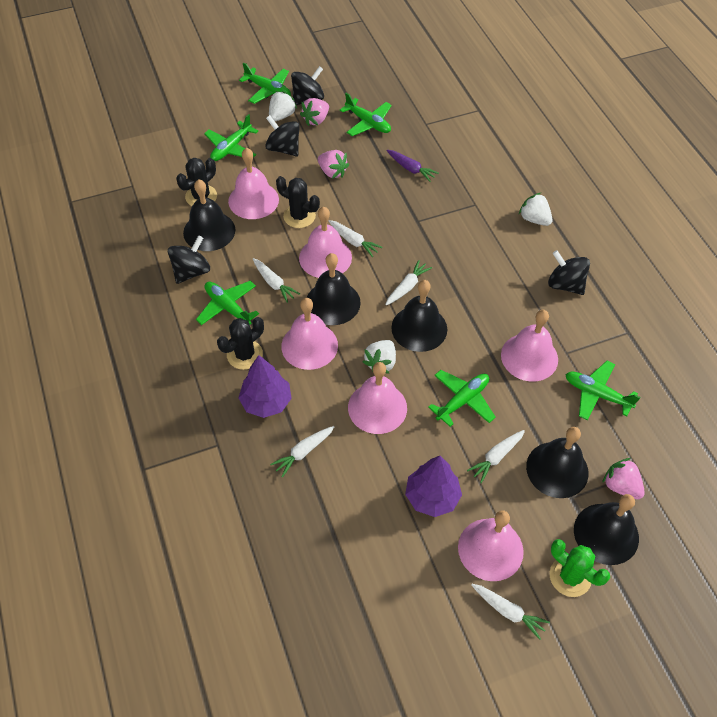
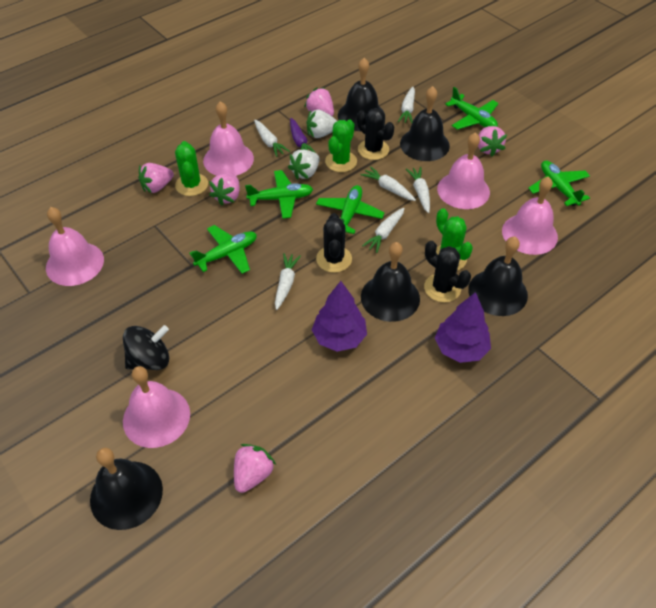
black spinning top: [168,235,210,284] [265,115,300,157] [291,66,324,105] [548,250,590,295] = 4 -> [123,325,169,370] = 1
green cactus: [550,539,610,597] = 1 -> [175,141,208,196] [325,120,357,172] [436,208,473,271] = 3
green plane: [196,281,259,325] [204,114,258,161] [239,62,291,104] [340,93,392,136] [428,370,496,427] [566,361,640,420] = 6 -> [190,225,257,274] [245,170,313,219] [316,185,384,234] [445,87,498,130] [528,160,590,206] = 5
pink bell: [228,148,279,219] [281,298,338,370] [299,207,352,278] [348,362,407,434] [458,510,524,581] [501,310,558,381] = 6 -> [46,207,104,286] [123,366,190,448] [203,101,254,176] [437,132,490,209] [502,176,558,255] = 5
pink strawberry: [300,98,329,126] [318,150,349,179] [602,458,645,499] = 3 -> [138,163,174,193] [209,174,240,205] [234,444,276,493] [304,87,334,116] [478,126,507,157] = 5
white strawberry: [269,91,297,121] [363,340,396,374] [519,193,552,226] = 3 -> [288,150,319,179] [306,109,337,138] = 2

